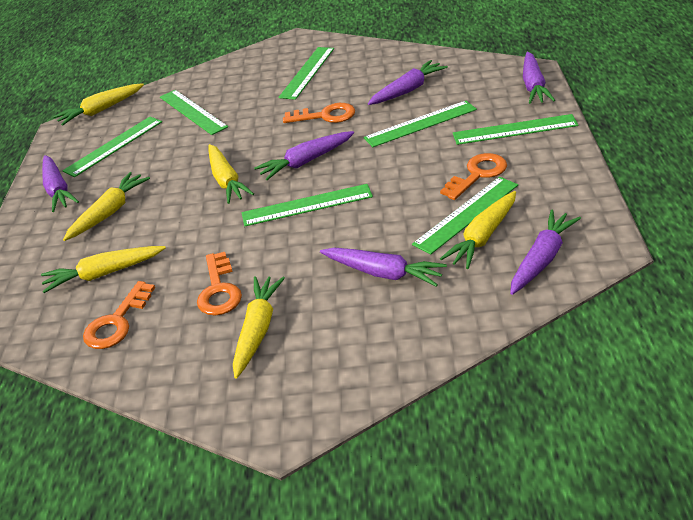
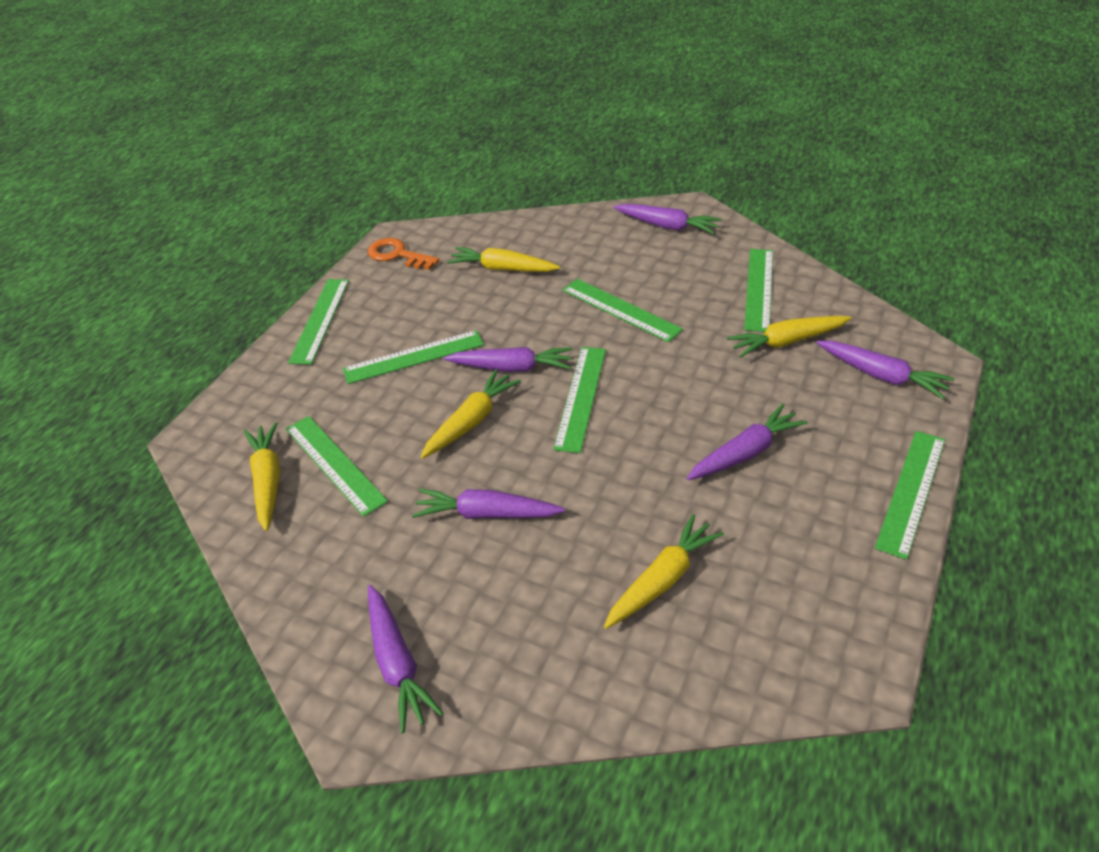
orange key: [83,281,155,349] [197,252,242,315] [283,103,355,123] [440,153,507,200] = 4 -> [368,238,439,270] = 1
yellow carrot: [41,246,166,293] [53,83,144,126] [63,172,150,241] [209,144,254,204] [233,276,285,379] [440,191,516,269] = 6 -> [244,422,280,531] [421,369,521,459] [447,247,560,272] [604,514,724,629] [727,316,851,358] = 5

